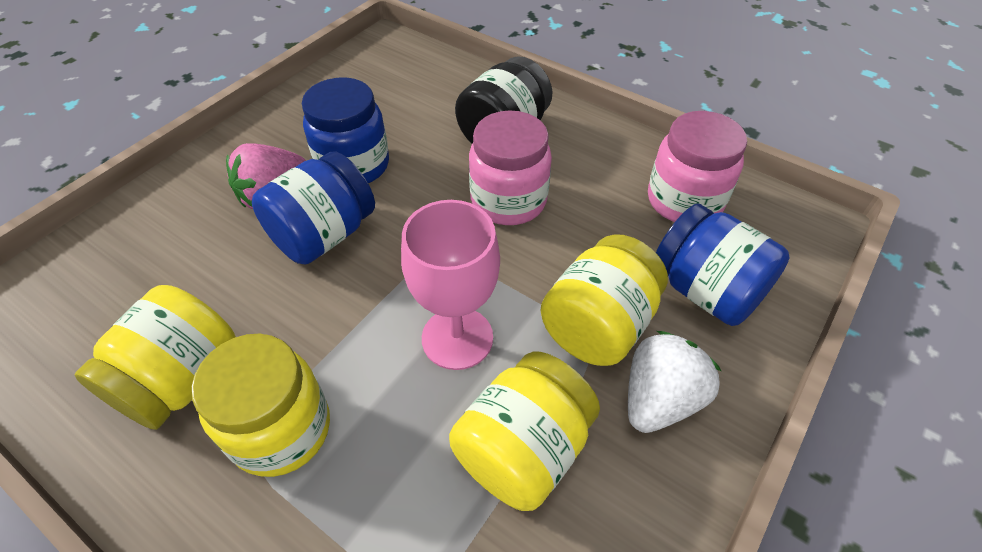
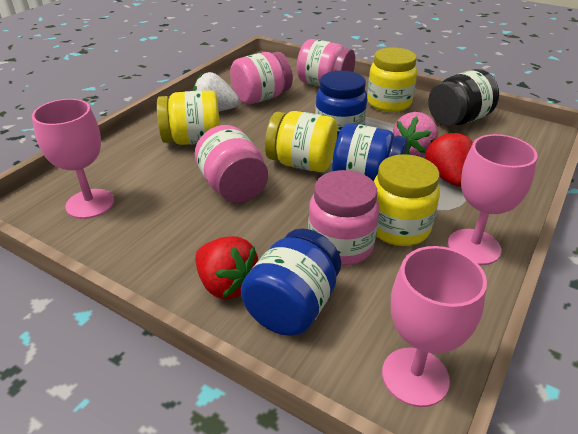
pink goblet: [401,200,500,370] = 1 -> [32,99,114,219] [382,246,487,407] [448,134,538,265] = 3
pink jar: [469,110,552,225] [648,111,747,222] = 2 -> [195,125,268,203] [230,52,293,104] [297,39,355,86] [308,170,379,266] = 4
red strawberry: none = 0 -> [195,236,258,299] [425,131,473,187] = 2

